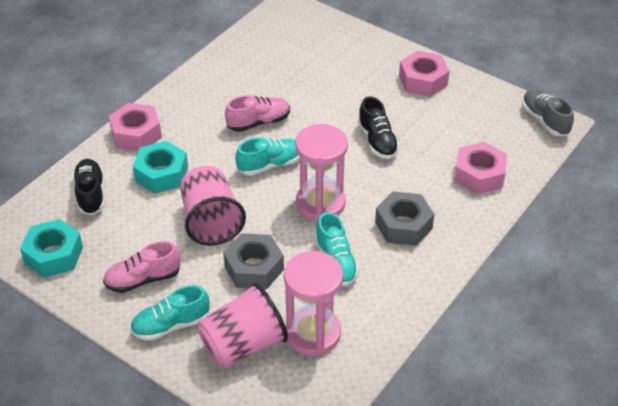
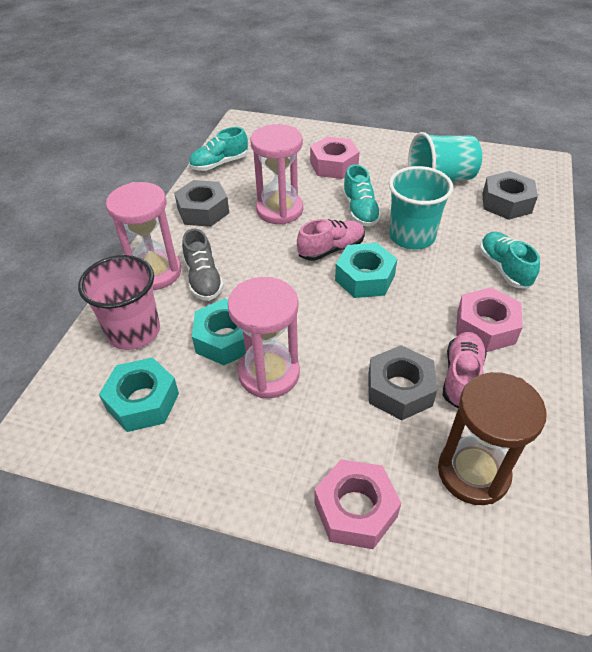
black shoe: [73,159,105,215] [358,96,399,159] = 2 -> none = 0
brown hourglass: none = 0 -> [438,372,547,505] = 1
grey nut: [223,233,284,289] [375,191,434,246] = 2 -> [174,180,229,227] [368,345,437,420] [482,171,538,220] = 3
pink cup: [180,166,246,246] [197,282,288,369] = 2 -> [78,255,160,350] = 1
pink hourglass: [284,251,343,356] [295,124,348,221] = 2 -> [106,182,181,290] [228,277,300,399] [250,124,303,225] = 3
turquoise cup: none = 0 -> [389,166,453,249] [408,132,482,182] = 2
turquoise nut: [20,219,83,278] [133,141,188,194] = 2 -> [99,357,179,432] [192,298,246,365] [335,243,397,298] = 3

